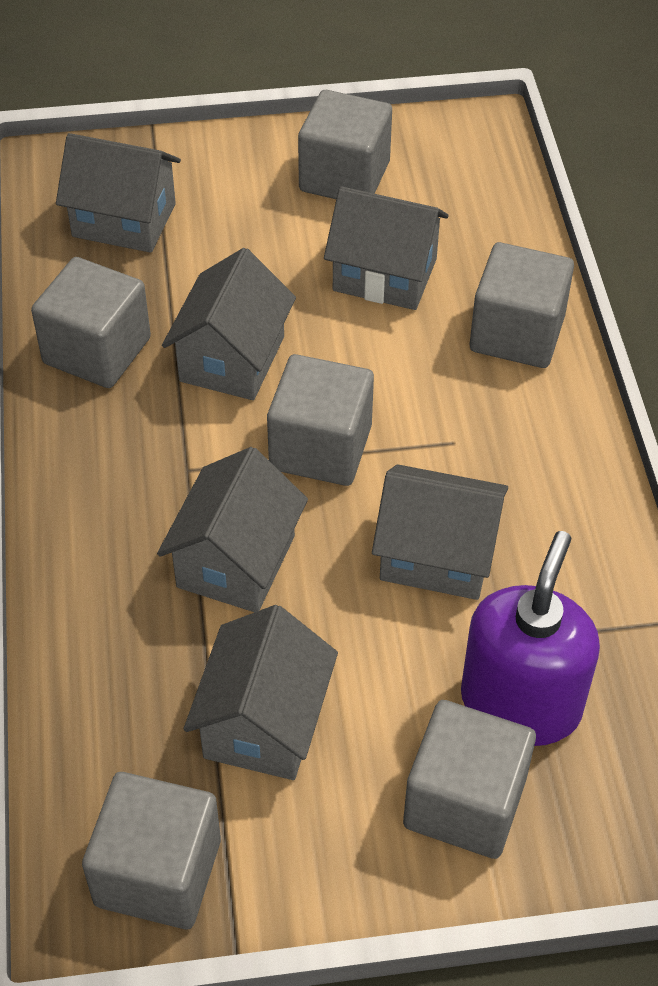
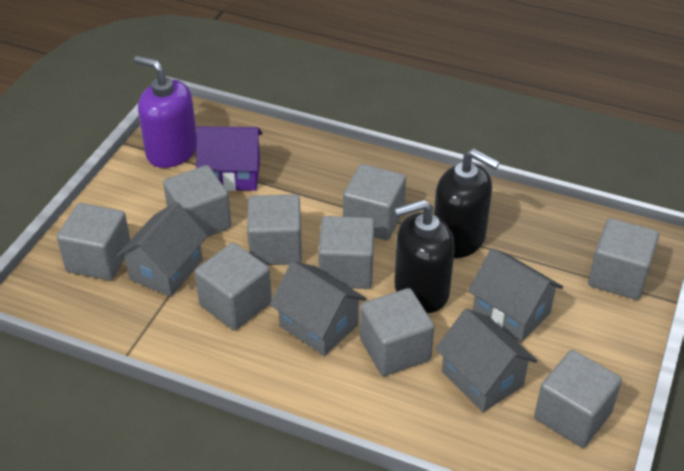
black soap dispenser: none = 0 -> [394,200,455,313] [434,149,500,258] = 2
grey cube: [31,257,151,388] [82,772,221,929] [267,354,374,486] [298,90,392,199] [403,700,536,859] [470,242,574,368] = 6 -> [57,203,130,280] [163,165,231,237] [195,243,272,330] [247,194,302,265] [318,216,374,289] [343,164,406,240] [360,288,434,376] [534,350,622,448] [588,218,659,300] = 9
grey house: [56,133,181,253] [157,447,308,612] [162,248,296,400] [184,605,338,780] [324,186,448,310] [372,464,508,600] = 6 -> [116,202,208,297] [270,261,367,356] [435,309,537,412] [468,248,563,343] = 4
purple house: none = 0 -> [196,126,263,191] = 1

